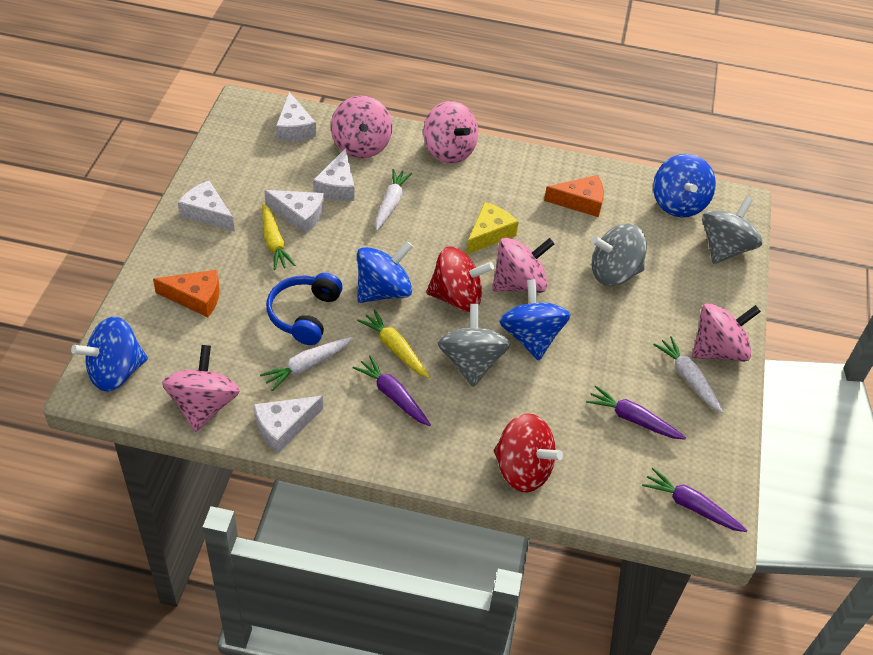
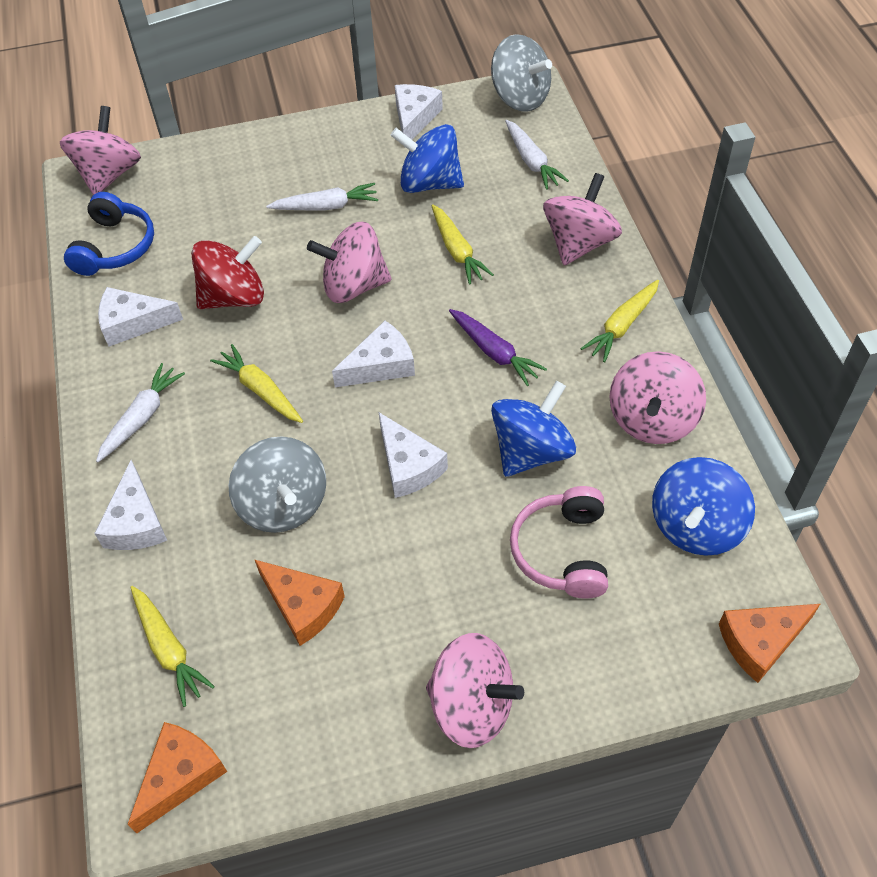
blue spinning top: [71,317,148,391] [357,241,413,303] [499,279,570,360] [653,154,716,217] = 4 -> [391,124,464,193] [491,381,576,477] [652,457,755,556] = 3
grey spinning top: [438,304,510,387] [591,224,647,286] [702,196,763,264] = 3 -> [228,436,326,533] [491,34,552,112] = 2
orange cheese: [153,270,220,317] [544,175,604,217] = 2 -> [128,722,227,833] [255,560,345,646] [719,604,820,683] = 3
pink headphones: none = 0 -> [510,486,608,599] = 1
purple carrot: [353,355,431,426] [586,385,686,440] [642,468,747,532] = 3 -> [449,309,547,386] = 1
red spinning top: [426,246,494,312] [494,413,563,492] = 2 -> [191,236,264,309] = 1
yellow carrot: [262,203,296,270] [357,310,429,378] = 2 -> [130,586,215,707] [210,344,303,423] [431,204,494,285] [580,280,659,362] = 4
yellow cheese: [466,202,518,255] = 1 -> none = 0

